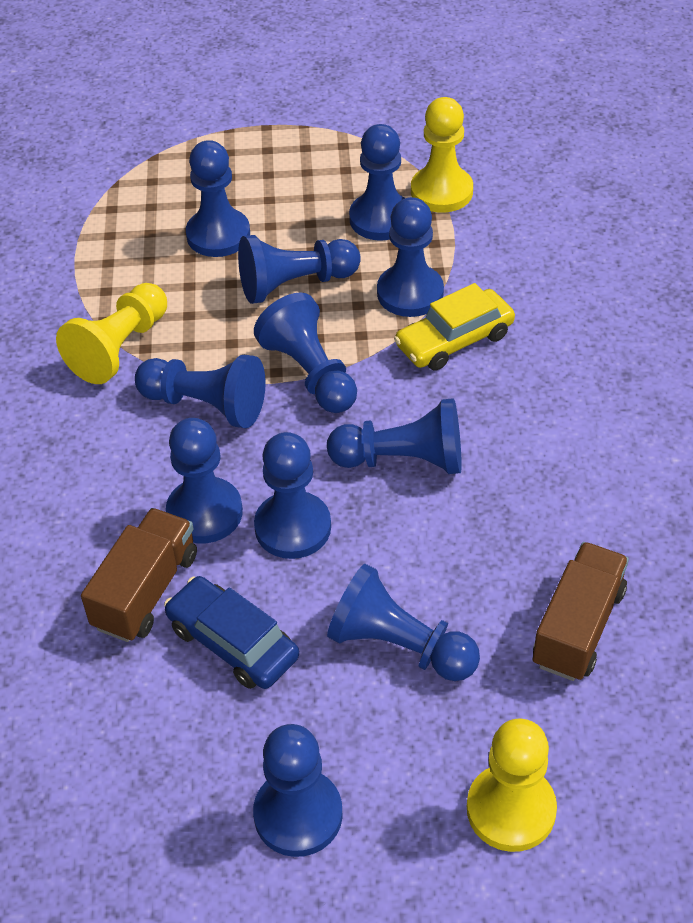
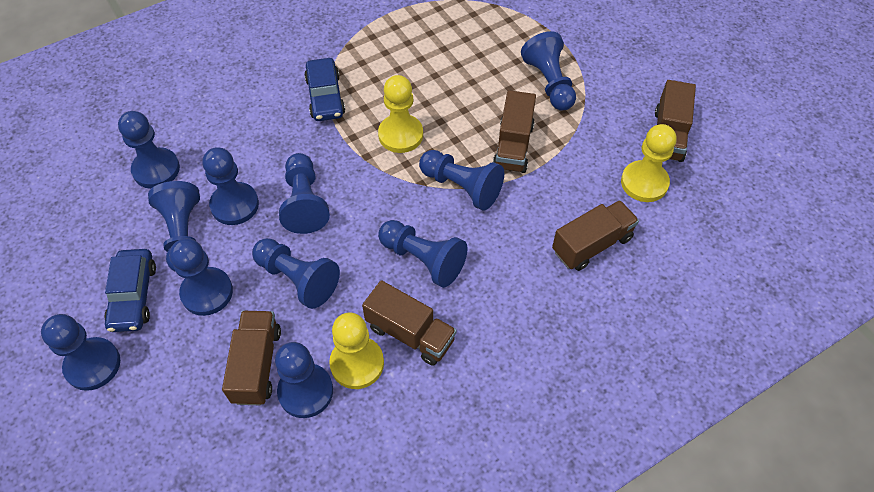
blue car: [164,576,299,689] = 1 -> [104,249,156,332] [304,58,345,121] = 2
brown truck: [81,508,197,642] [533,542,629,681] = 2 -> [222,311,281,405] [362,280,457,366] [493,90,536,173] [552,200,639,271] [655,80,696,162] = 5
yellow car: [394,283,515,371] = 1 -> none = 0

